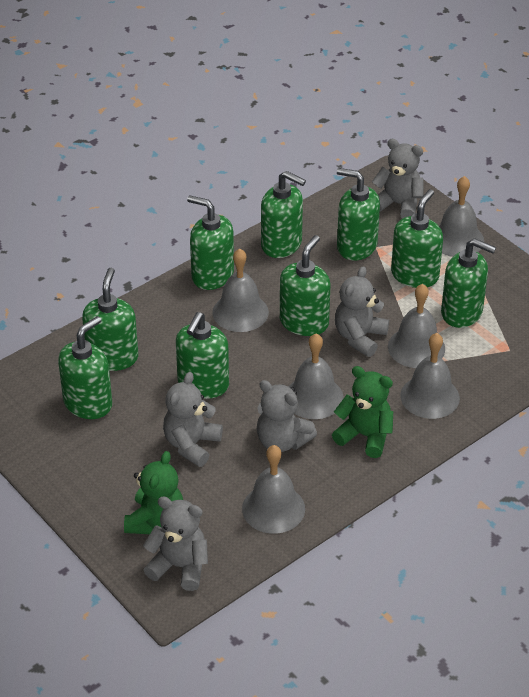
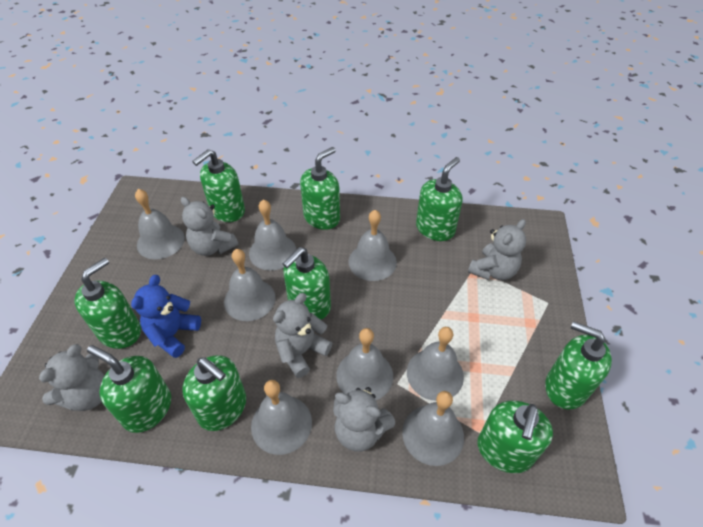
blue teddy bear: none = 0 -> [131,275,201,358] = 1
green teddy bear: [124,451,183,534] [332,366,393,458] = 2 -> none = 0
grey bell: [213,249,269,332] [242,445,305,534] [289,334,344,419] [388,284,445,368] [400,333,460,419] [439,176,484,257] = 6 -> [135,189,185,259] [224,249,276,321] [249,199,296,270] [251,380,312,455] [336,328,393,400] [348,210,397,281] [402,391,464,466] [407,327,464,401] = 8

